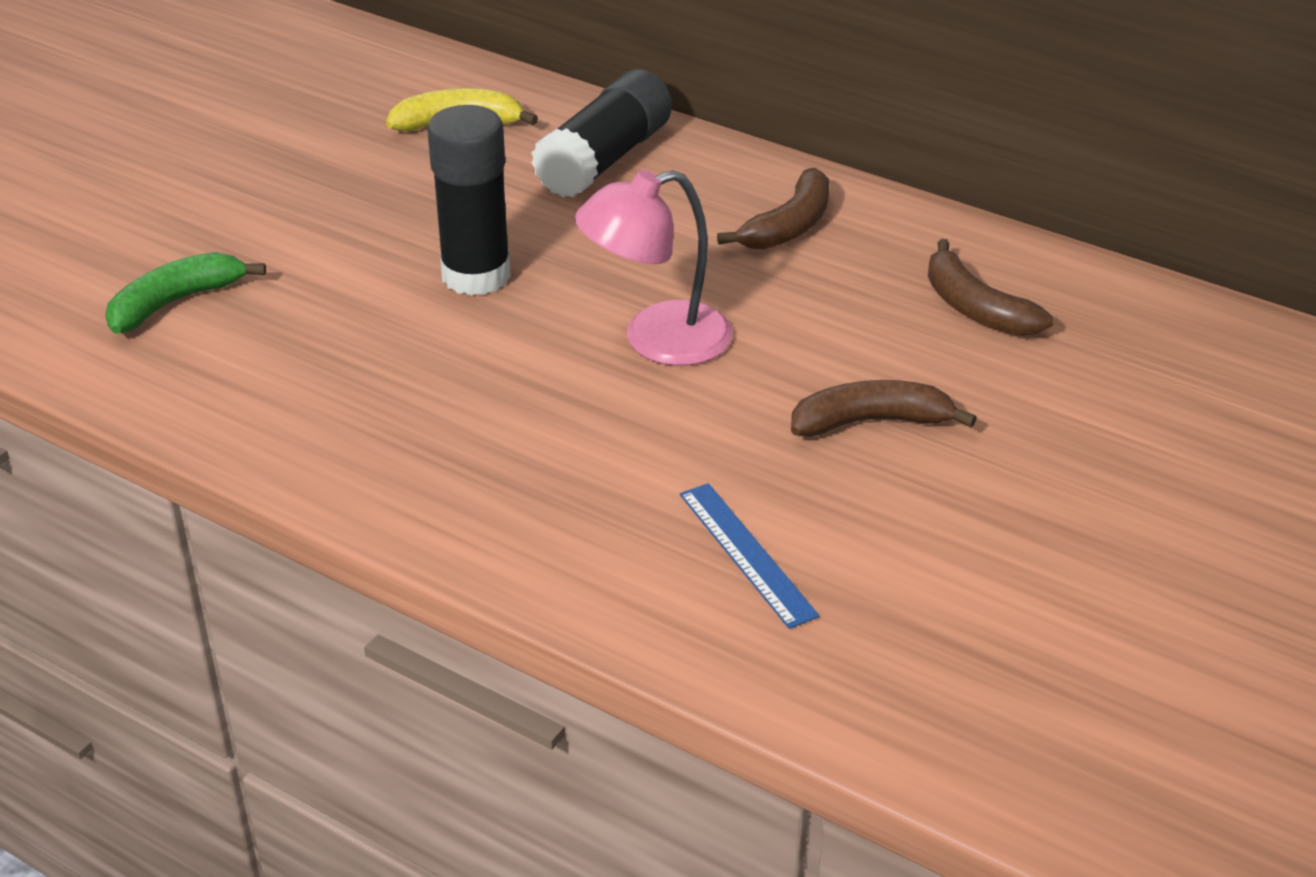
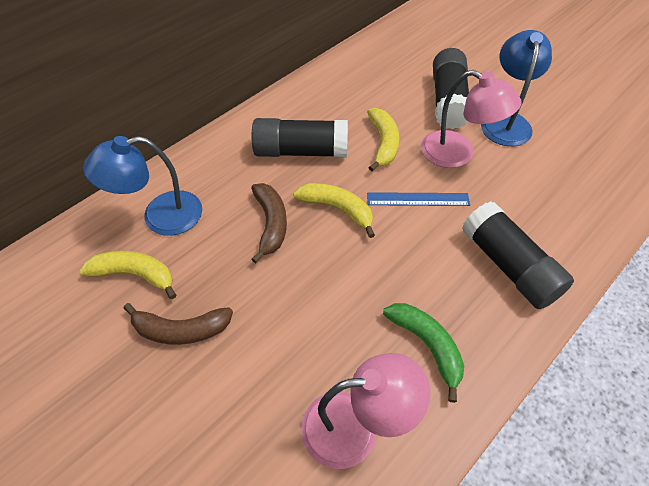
black glue stick: [427,105,511,296] [531,69,672,197] = 2 -> [252,118,348,157] [433,48,469,129] [462,201,574,309] = 3
blue lamp: none = 0 -> [83,136,202,236] [481,30,552,146] = 2
brown banana: [717,168,829,250] [791,380,977,437] [928,239,1054,336] = 3 -> [124,303,233,345] [251,183,287,263] = 2
pink lamp: [575,170,733,366] = 1 -> [301,353,430,469] [421,70,521,168] = 2
yellow banana: [386,88,538,131] = 1 -> [80,251,176,299] [293,183,375,238] [367,108,399,171] = 3

